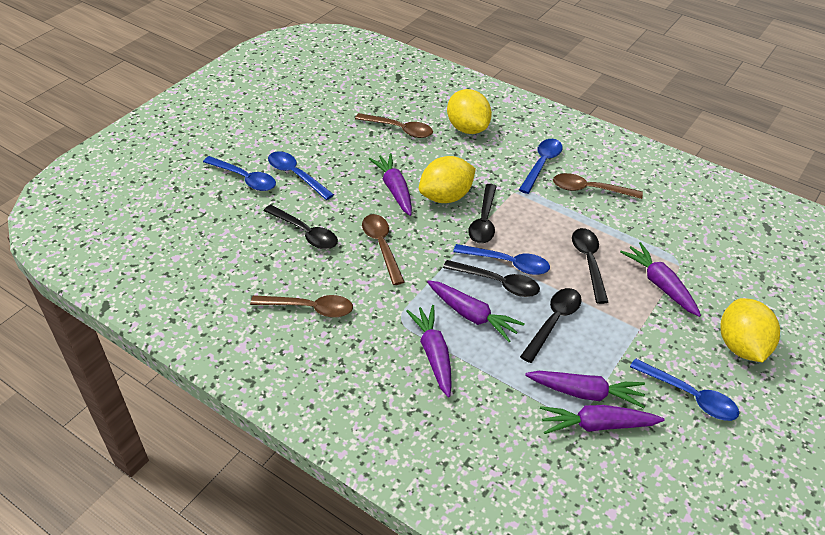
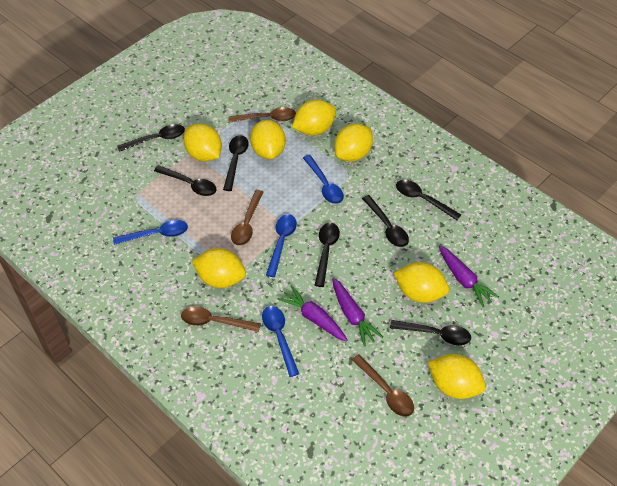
black spoon: [264,205,338,249] [443,260,540,297] [468,184,497,243] [520,288,582,363] [572,228,608,304] = 5 -> [117,124,185,152] [154,165,216,196] [223,135,249,191] [315,223,340,287] [362,195,409,247] [390,320,471,345] [396,180,461,220] = 7
blue spoon: [203,156,276,191] [268,151,334,200] [453,244,550,275] [519,139,563,194] [630,358,739,421] = 5 -> [113,220,188,245] [262,306,299,377] [266,214,297,277] [303,155,344,204] = 4
purple carrot: [369,153,412,216] [406,305,452,398] [427,280,525,342] [525,371,645,408] [540,405,665,434] [620,242,701,317] = 6 -> [277,285,348,341] [332,278,383,347] [439,245,499,308] = 3
yellow lemon: [419,156,476,203] [447,89,492,134] [721,298,780,362] = 3 -> [183,124,222,161] [192,248,246,288] [250,120,286,159] [292,100,336,135] [334,124,373,161] [394,262,449,303] [428,354,486,399] = 7

